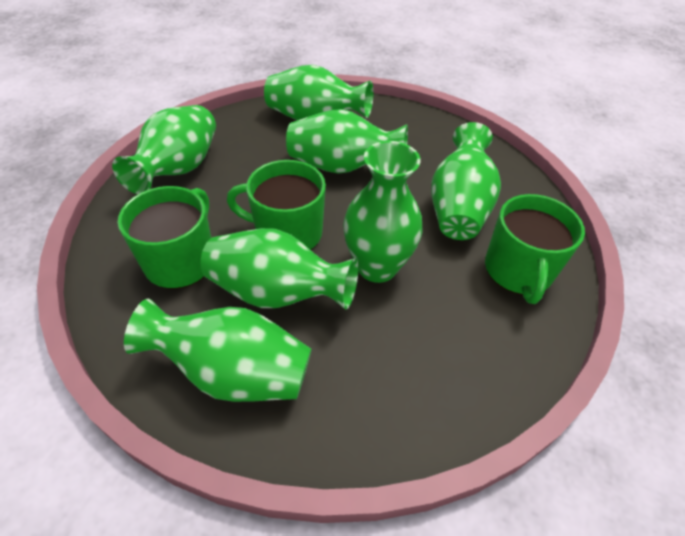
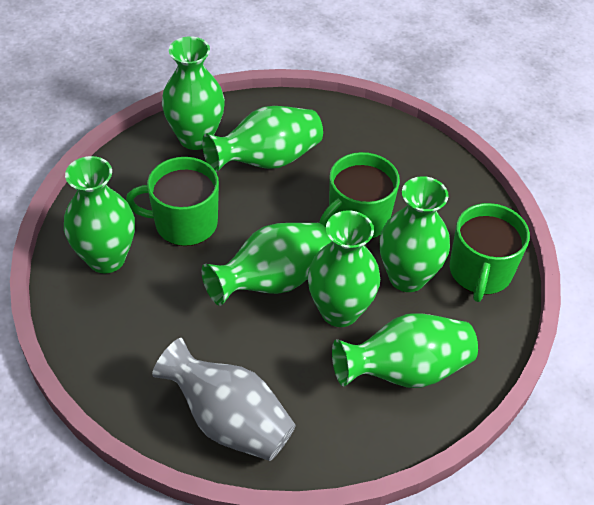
grey vase: none = 0 -> [152,338,296,461] = 1

